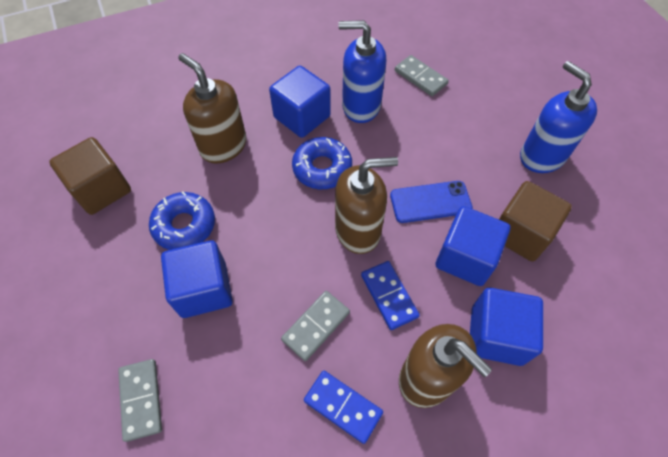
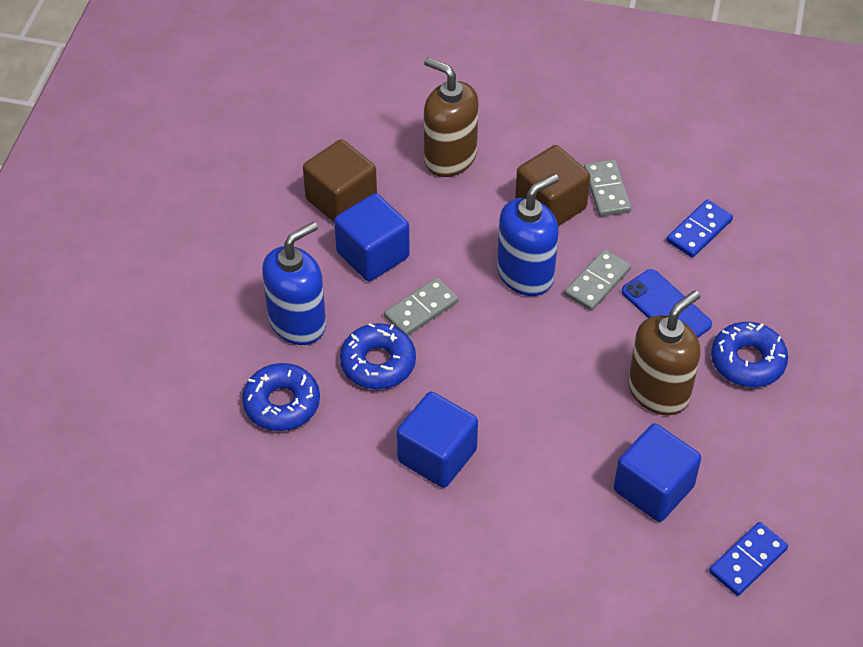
blue cube: [161,240,233,318] [269,66,331,138] [435,206,510,286] [470,288,543,366] = 4 -> [334,193,410,281] [397,392,478,488] [614,423,701,522] = 3
blue donut: [149,191,215,250] [292,137,352,189] = 2 -> [242,363,320,431] [340,323,416,389] [711,322,788,387] = 3
brown soap dispenser: [178,53,247,164] [335,157,398,254] [399,324,492,408] = 3 -> [424,57,479,177] [628,291,700,415] = 2

